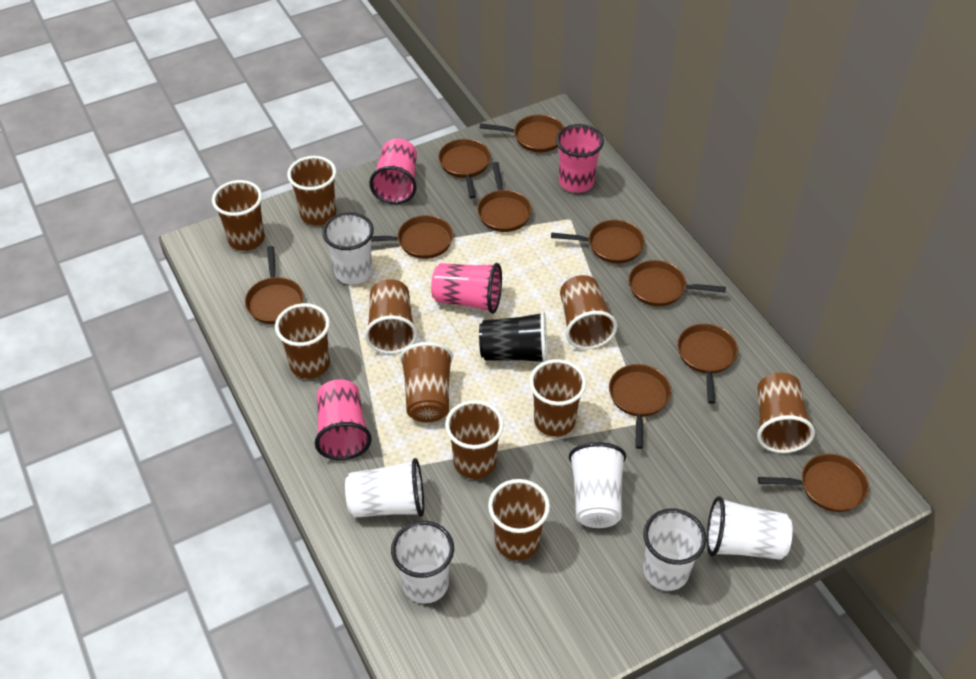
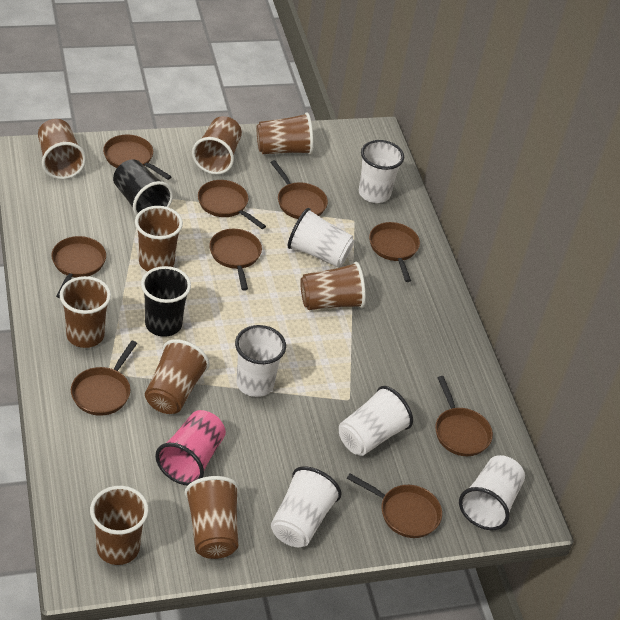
black cup: [479,311,548,362] = 1 -> [113,159,173,216] [141,266,191,337] = 2
brown cup: [212,180,265,251] [275,303,330,379] [287,156,336,226] [365,279,418,354] [400,342,453,422] [445,400,504,479] [488,479,550,560] [529,359,586,437] [560,275,617,349] [757,373,815,453] = 10 -> [38,119,86,180] [60,276,111,348] [90,486,149,565] [135,206,183,271] [145,339,210,414] [185,476,239,559] [192,116,242,175] [257,112,313,155] [300,262,366,310] = 9
brown pan: [245,246,303,324] [371,215,453,259] [438,139,491,199] [477,162,532,232] [479,115,564,152] [551,220,645,264] [609,364,671,449] [628,260,726,306] [677,324,738,404] [758,454,869,512] = 10 -> [51,236,106,298] [71,341,137,416] [103,135,172,180] [198,180,266,229] [209,229,262,291] [270,160,328,219] [347,474,442,538] [369,222,420,282] [435,376,493,456] = 9
pink cup: [315,379,372,460] [369,139,417,204] [431,263,502,314] [556,124,604,193] = 4 -> [155,410,226,485] = 1

